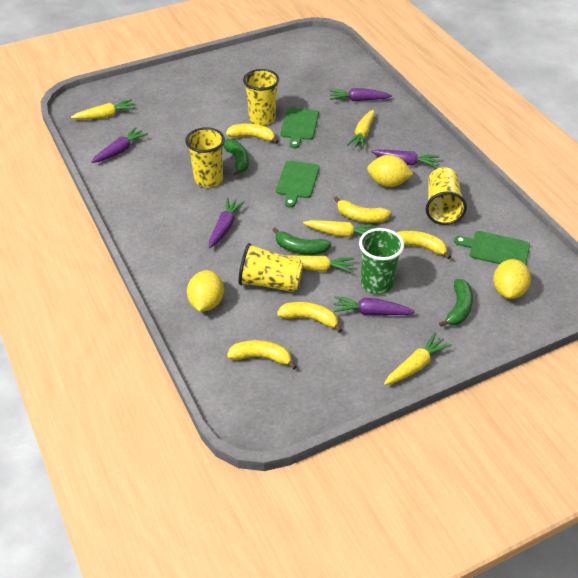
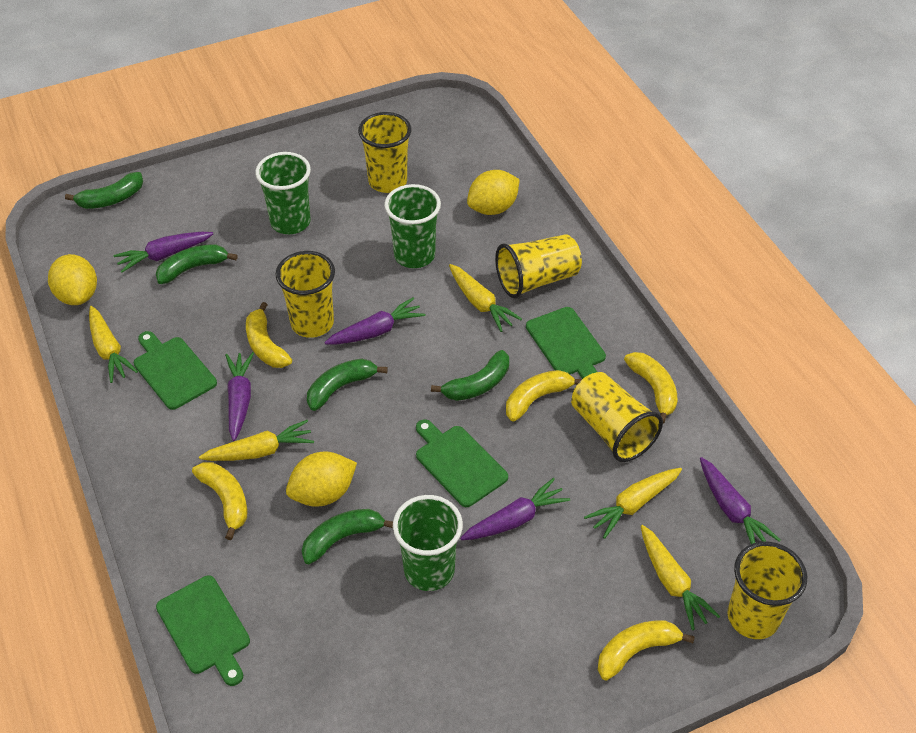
green banana: [223,139,249,176] [273,227,331,255] [439,279,473,327] = 3 -> [65,172,143,209] [156,244,238,284] [302,509,393,564] [307,359,388,411] [431,350,509,401] = 5
green cup: [359,228,404,294] = 1 -> [255,152,311,234] [384,184,441,268] [393,495,463,591] = 3
green cutting board: [276,160,320,207] [280,108,319,148] [454,231,530,265] = 3 -> [134,331,217,410] [156,576,250,686] [416,419,508,507] [526,307,606,379] = 4
yellow cup: [185,127,225,187] [238,243,303,292] [243,69,279,125] [426,167,467,225] = 4 -> [275,251,335,338] [358,112,411,193] [495,234,582,298] [571,372,663,462] [728,541,807,639] = 5

